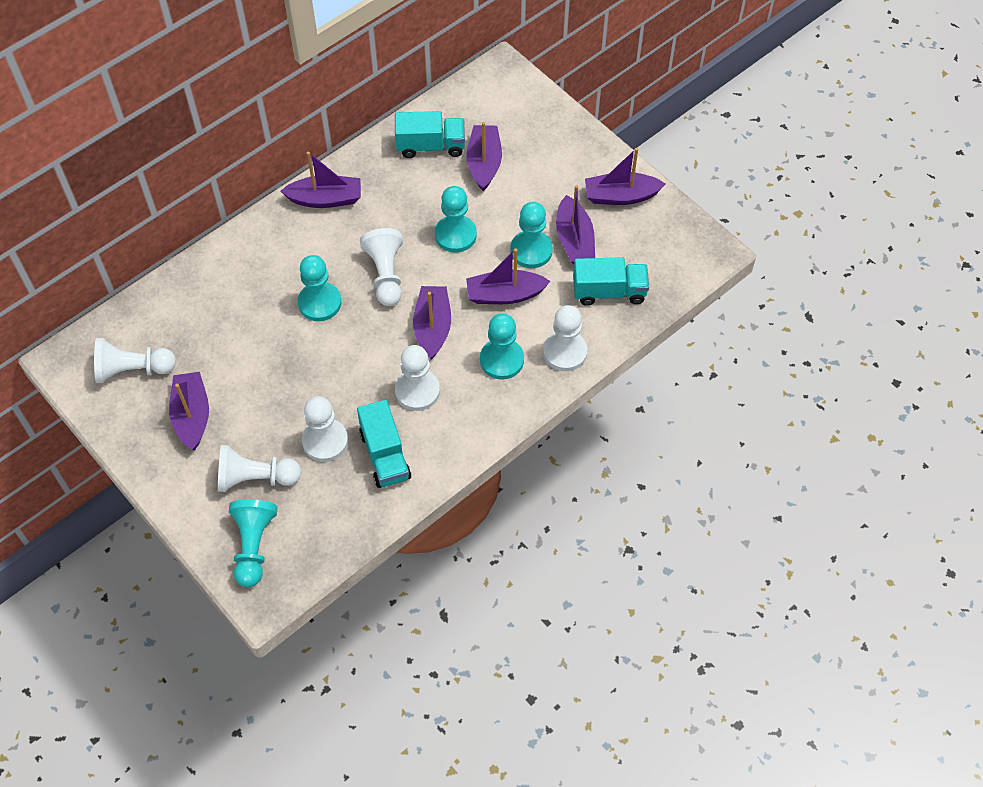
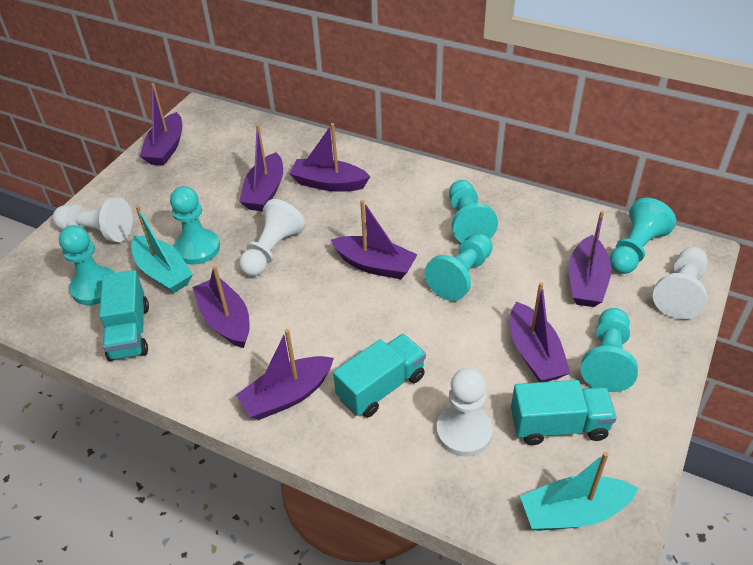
purple boat: [169,372,209,450] [281,152,361,208] [413,286,451,360] [466,122,502,191] [466,248,550,304] [556,185,595,264] [585,148,665,205] = 7 -> [140,83,182,166] [192,265,250,348] [236,329,334,420] [239,125,283,211] [289,123,371,192] [331,200,418,279] [510,282,570,382] [569,211,612,307] = 8
turquoise boat: none = 0 -> [131,205,193,293] [520,452,638,531] = 2
turquoise pawn: [229,499,277,587] [298,255,341,321] [435,186,477,252] [480,313,524,380] [510,202,553,268] = 5 -> [59,225,115,305] [170,186,220,265] [425,233,493,301] [449,180,498,243] [581,308,638,392] [610,198,676,274] = 6
white pawn: [94,338,176,383] [218,445,301,492] [302,396,348,462] [360,228,403,306] [395,345,440,411] [543,305,587,371] = 6 -> [53,197,133,242] [239,199,305,276] [436,368,493,456] [653,247,708,319] = 4

